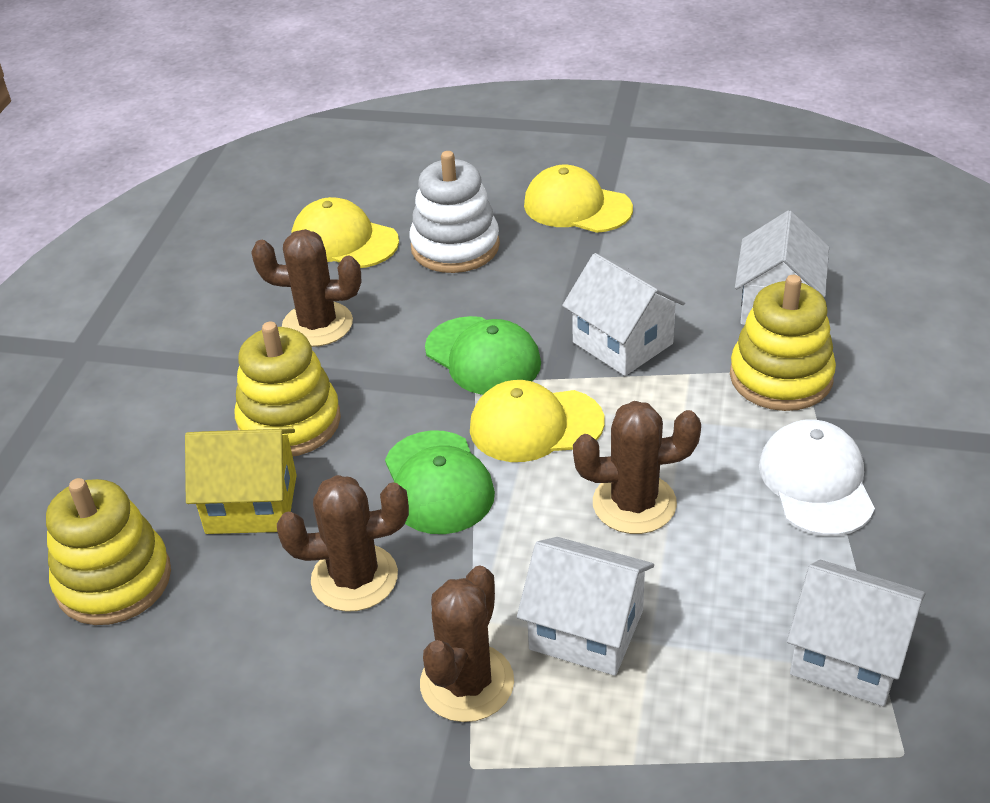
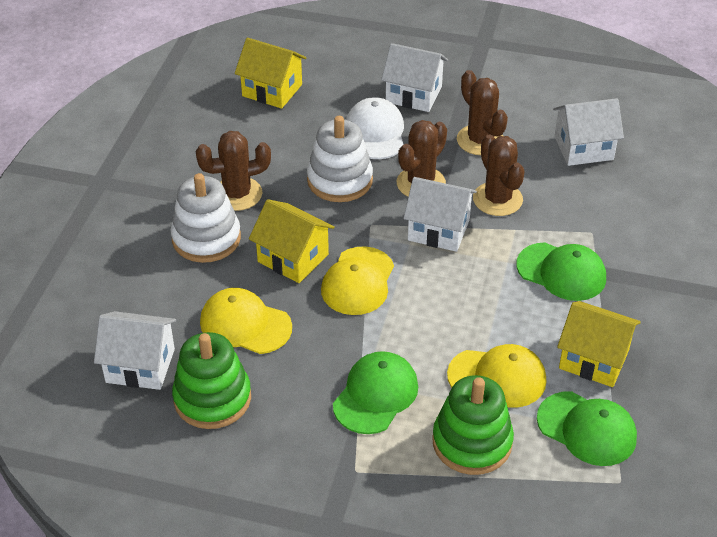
green cap: [385,430,495,534] [425,316,541,395] = 2 -> [333,351,418,434] [516,242,606,301] [537,391,637,466] = 3
green stacking toy: none = 0 -> [172,332,251,429] [432,375,514,475] = 2
white stacking toy: [409,151,500,273] = 1 -> [171,173,241,263] [307,116,373,202] = 2
yellow house: [185,428,297,534] = 1 -> [235,38,306,109] [249,199,335,283] [557,301,641,387] = 3
yellow stacking toy: [46,478,171,625] [234,322,341,456] [730,275,836,411] = 3 -> none = 0

